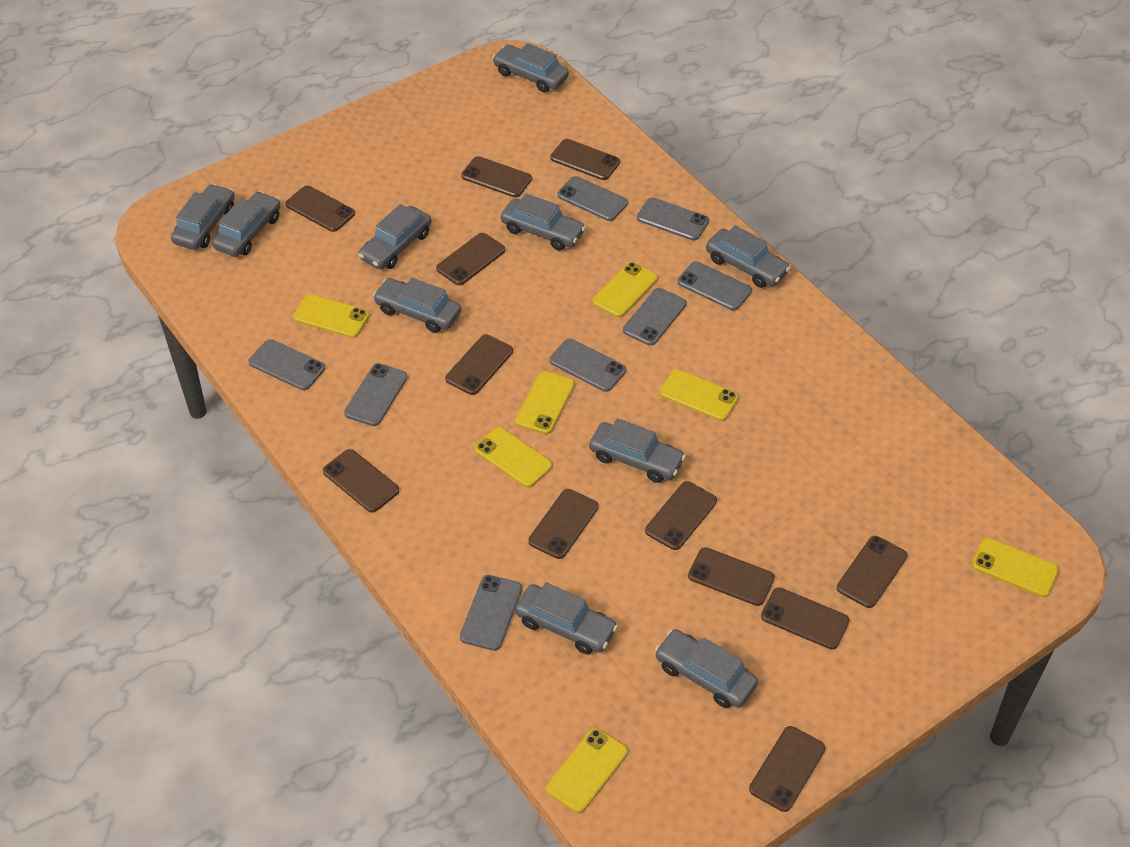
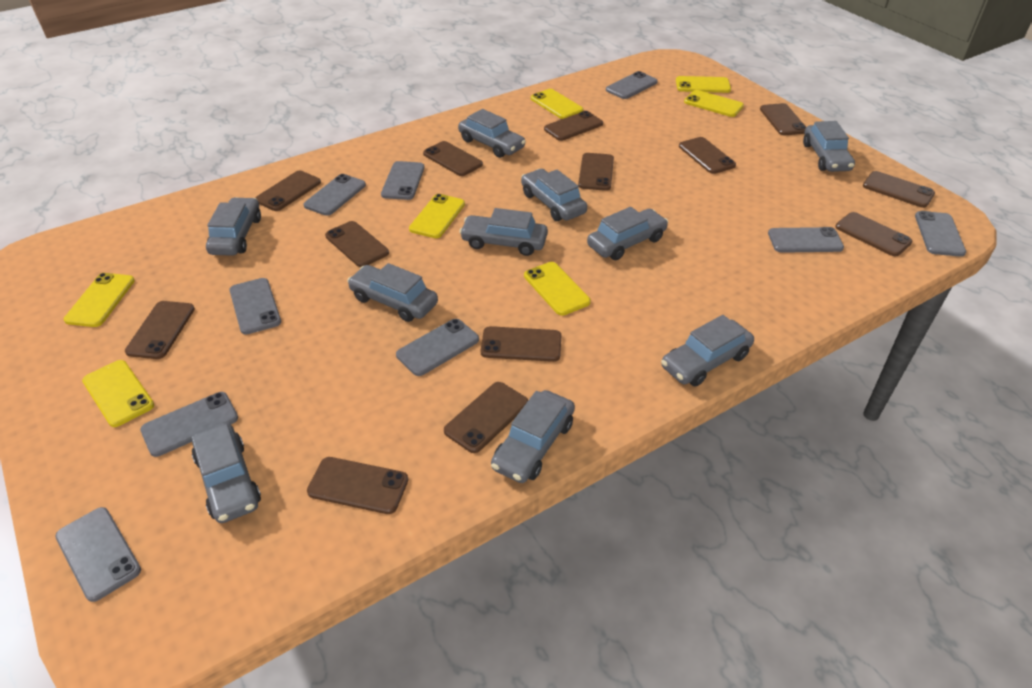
brown phone: [286,185,355,232] [323,449,399,513] [436,233,505,285] [445,335,513,395] [461,156,532,197] [528,489,598,559] [550,139,620,180] [645,481,717,550] [688,547,775,606] [749,726,825,812] [761,587,849,650] [837,536,907,608] = 12 -> [125,301,195,359] [256,171,321,211] [307,457,408,514] [325,221,389,267] [423,141,483,176] [444,382,528,453] [481,326,562,362] [544,111,603,141] [578,153,614,191] [679,137,736,174] [760,103,806,135] [835,212,912,256] [863,171,935,208] = 13
grey phone: [248,339,325,390] [344,363,408,426] [460,575,522,651] [550,339,626,392] [557,176,628,221] [623,288,686,346] [637,197,709,241] [677,261,752,311] = 8 -> [55,507,141,602] [140,392,238,457] [229,278,281,335] [303,174,366,216] [381,161,425,200] [396,319,479,376] [606,71,658,99] [768,227,844,253] [915,211,966,257] = 9

